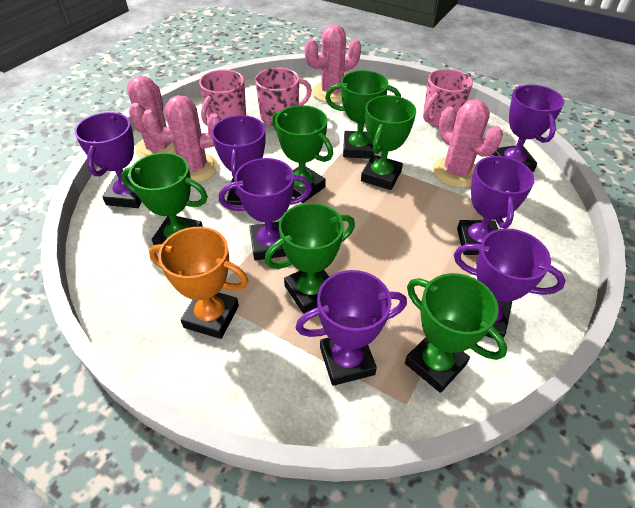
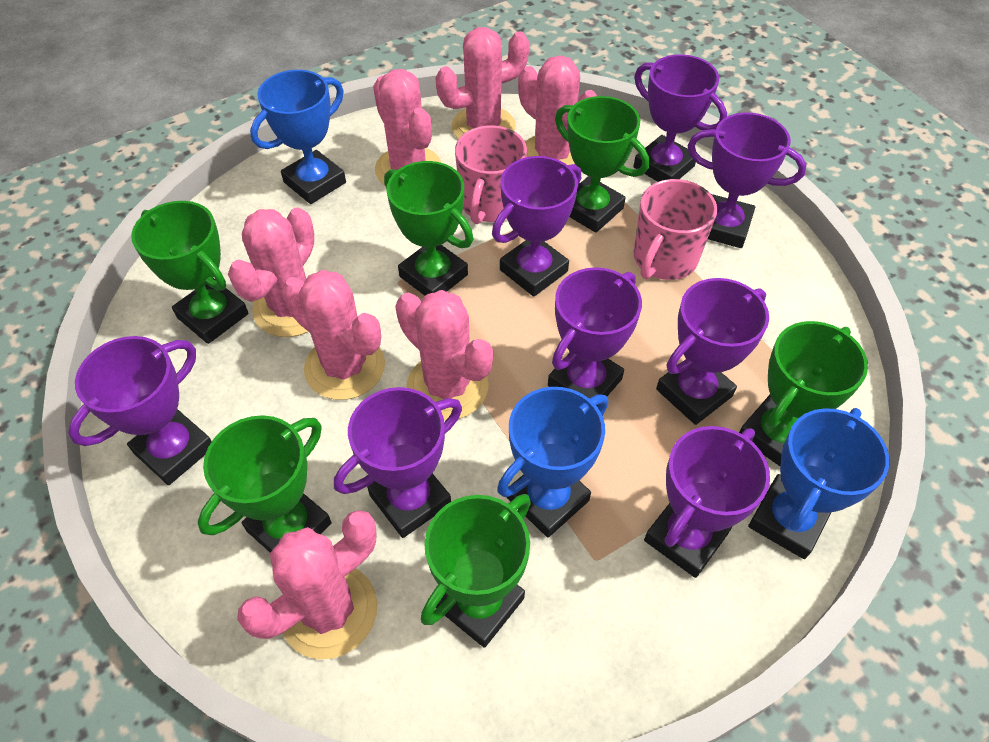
blue trophy: none = 0 -> [250,70,346,204] [497,387,608,537] [748,408,889,559] = 3
orange trophy: [149,227,249,339] = 1 -> none = 0
pink cactus: [127,76,176,159] [142,95,222,183] [305,24,361,103] [433,100,503,188] = 4 -> [228,207,314,337] [237,510,377,659] [281,270,385,400] [373,69,441,185] [395,290,493,421] [435,27,530,139] [518,55,597,165] = 7
pink mug: [199,70,246,125] [255,68,312,127] [423,69,473,127] = 3 -> [455,125,527,224] [634,179,717,280] = 2
purple trophy: [74,112,142,208] [211,115,266,205] [219,158,312,261] [296,270,407,386] [454,228,566,339] [457,155,535,255] [493,85,564,172] = 7 -> [68,336,212,485] [334,387,462,538] [492,156,581,297] [548,267,642,407] [633,54,727,182] [644,426,770,578] [656,278,769,425] [688,112,806,248] = 8

